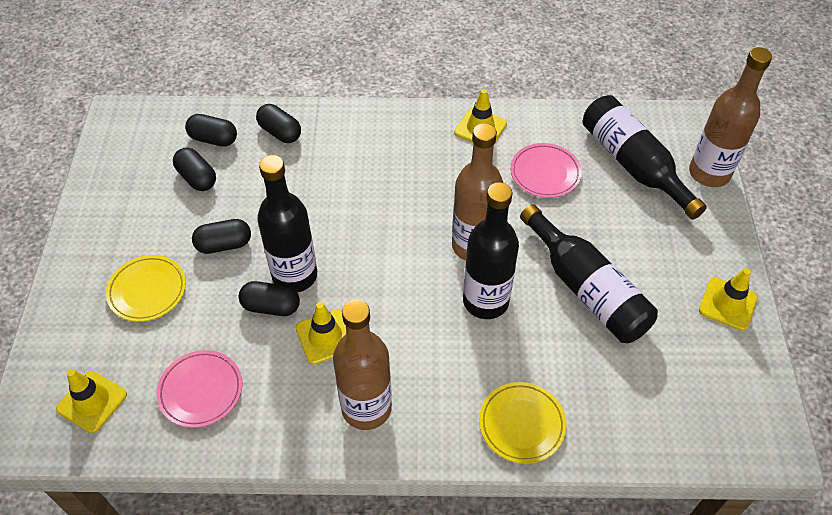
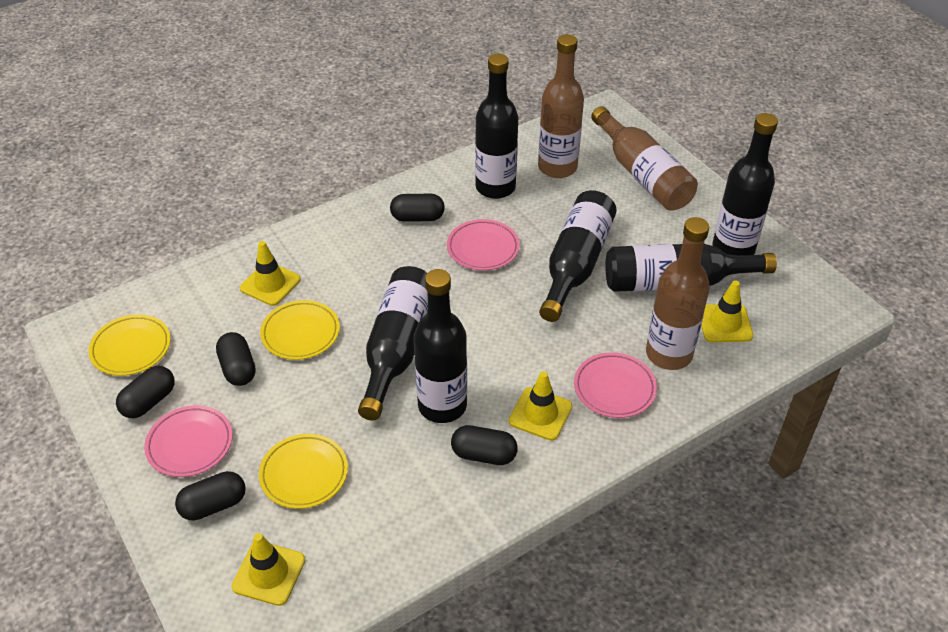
black bottle: [257,155,317,292] [463,182,519,319] [520,204,658,343] [583,95,707,220] = 4 -> [358,266,428,421] [414,269,467,423] [475,53,518,199] [539,190,617,322] [605,244,777,292] [713,113,778,255] = 6
pink plate: [156,350,243,428] [510,143,582,198] = 2 -> [144,405,233,477] [447,219,520,270] [574,352,657,418] = 3
yellow plate: [106,255,186,322] [479,382,566,464] = 2 -> [88,314,171,376] [259,434,348,509] [260,300,340,360] = 3

